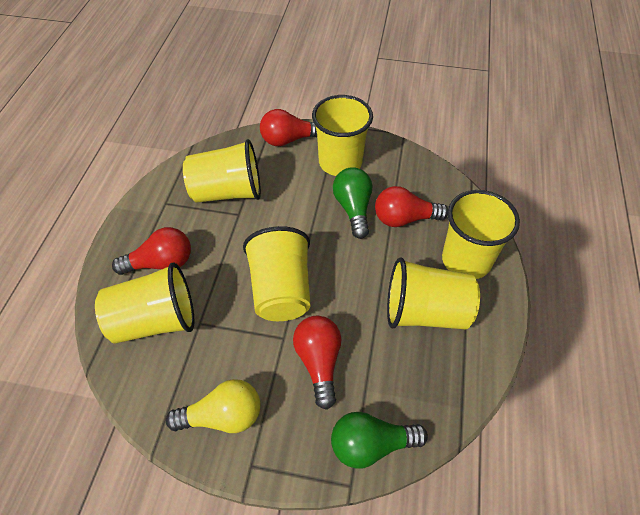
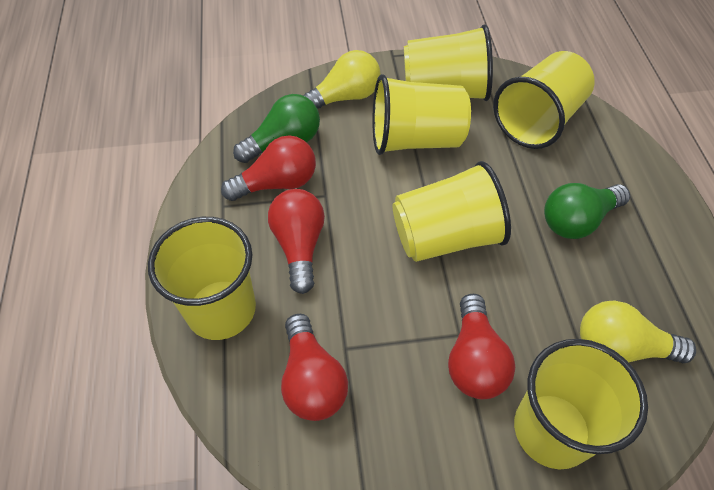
yellow light bulb: [166,379,261,433] = 1 -> [303,50,381,109] [580,300,696,363] = 2

